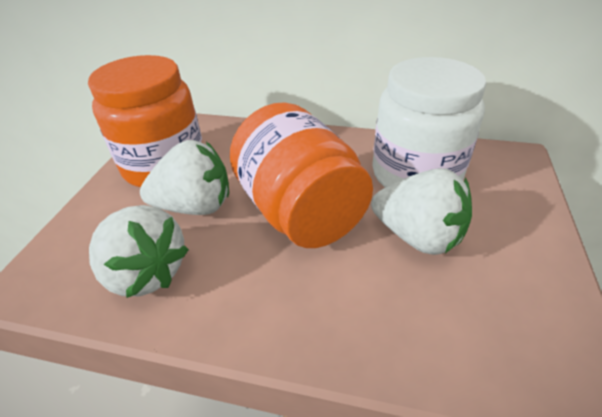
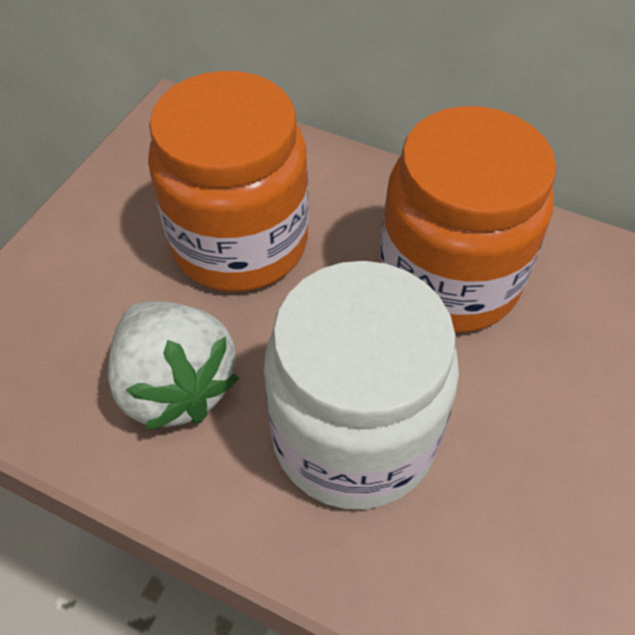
white strawberry: [89,205,189,298] [140,140,229,215] [371,168,472,255] = 3 -> [108,301,239,430] = 1

